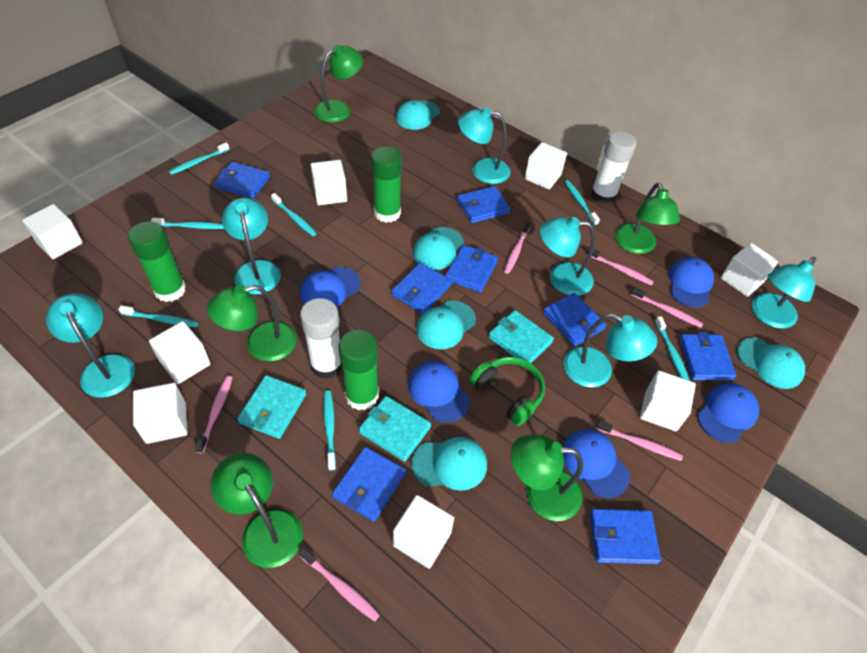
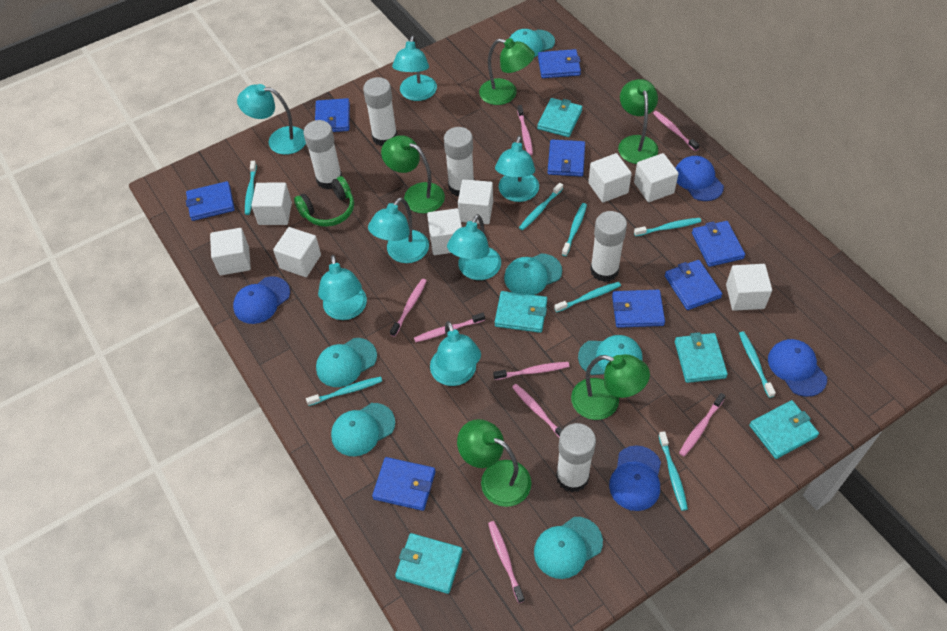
blue cap: [300,267,361,307] [408,361,470,423] [563,429,630,498] [669,257,714,307] [697,383,759,443] = 5 -> [233,276,290,324] [609,445,661,511] [675,156,724,201] [768,339,827,397] = 4
green glue stick: [128,221,186,302] [339,330,379,410] [371,146,402,223] = 3 -> none = 0
pink toothbrush: [195,376,233,454] [299,547,380,622] [504,221,531,274] [586,247,654,286] [596,420,683,461] [631,287,703,328] = 6 -> [390,279,427,337] [414,313,485,342] [488,521,525,603] [493,362,570,380] [512,384,563,437] [517,105,533,155] [653,111,699,151] [679,393,726,457] = 8
turquoise cap: [396,100,440,130] [411,437,487,491] [413,227,464,270] [416,300,476,349] [737,337,805,389] = 5 -> [316,338,377,387] [331,403,395,456] [504,253,562,295] [510,29,555,57] [534,517,603,579] [578,335,642,375] = 6
turquoise lamp: [46,293,135,398] [222,197,281,294] [458,107,511,184] [540,217,595,296] [563,314,658,388] [751,257,816,329] = 6 -> [237,84,306,155] [318,255,367,320] [368,197,429,263] [392,36,437,101] [430,321,481,386] [447,214,501,280] [495,136,539,202] = 7
turquoise toothbrush: [118,305,198,327] [151,218,224,229] [169,143,230,175] [271,193,317,236] [323,390,336,471] [564,180,600,225] [655,316,690,381] = 7 -> [245,161,257,215] [306,377,382,406] [519,183,563,230] [554,282,621,312] [562,203,587,256] [634,218,701,236] [659,431,688,511] [739,331,776,398] = 8
turquoise wallet: [237,375,306,439] [359,396,431,462] [488,310,554,363] = 3 -> [395,533,463,594] [495,291,547,333] [537,98,583,137] [675,332,728,383] [749,400,819,459] = 5
white glue stick: [300,298,342,379] [591,131,637,204] = 2 -> [303,120,342,189] [363,77,398,146] [444,127,474,196] [556,423,596,492] [590,211,627,282] = 5

